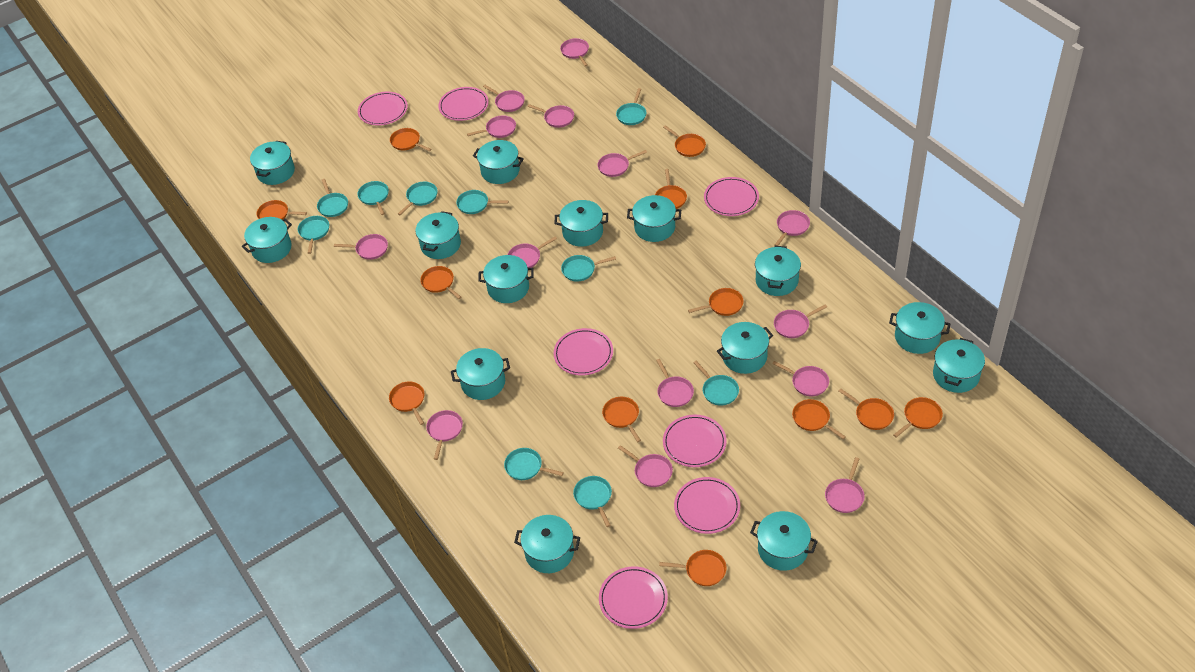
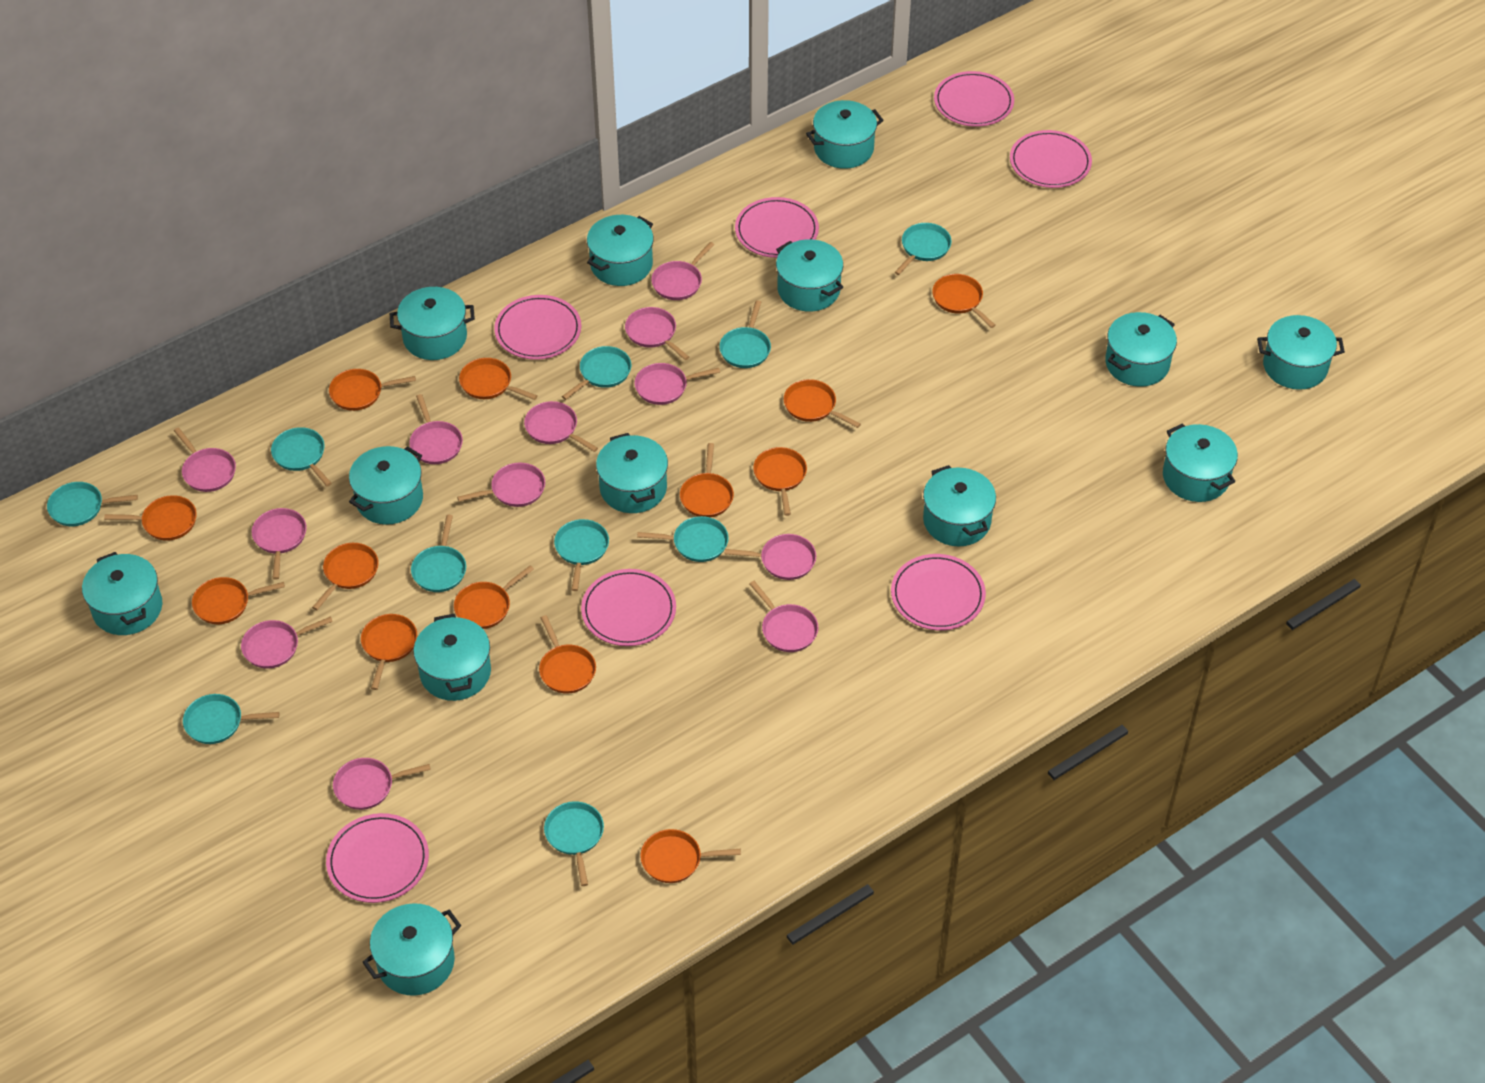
orange pan: [256,200,307,220] [389,381,425,425] [390,128,431,151] [420,266,462,299] [602,397,641,442] [655,169,687,209] [659,550,727,586] [663,125,706,157] [688,288,744,316] [792,399,846,439] [839,389,894,430] [893,397,943,438] = 12 -> [104,495,197,541] [192,577,285,624] [312,543,379,610] [329,369,416,411] [361,614,417,690] [454,565,534,629] [459,358,538,400] [539,615,596,694] [640,829,741,883] [680,443,734,517] [753,447,807,516] [784,379,861,428] [932,274,996,328] = 13
pink pan: [334,234,388,260] [426,410,463,460] [467,115,516,138] [483,85,525,112] [507,236,557,268] [527,104,574,128] [560,38,589,66] [597,150,647,177] [618,445,673,487] [656,359,694,407] [772,361,829,397] [774,305,827,338] [775,210,810,246] [825,457,865,513] = 14 -> [174,427,236,492] [241,616,333,668] [252,508,307,580] [333,758,431,810] [409,394,463,464] [457,463,545,507] [524,401,598,452] [625,307,689,360] [634,363,720,405] [651,242,714,300] [725,534,816,580] [750,581,818,652] = 12
turquoise pot: [242,217,292,263] [250,141,295,185] [415,211,461,259] [451,348,510,400] [473,140,524,184] [478,255,534,303] [514,515,580,573] [554,200,608,247] [627,195,681,242] [717,322,773,374] [750,511,818,571] [755,246,801,296] [889,302,950,354] [933,338,985,393] = 14 -> [82,552,162,635] [349,446,423,525] [362,903,461,996] [389,287,475,360] [414,614,491,701] [587,215,654,286] [596,433,668,513] [776,239,843,312] [806,100,884,169] [923,465,996,546] [1105,312,1177,387] [1163,423,1238,502] [1257,315,1345,390] = 13

